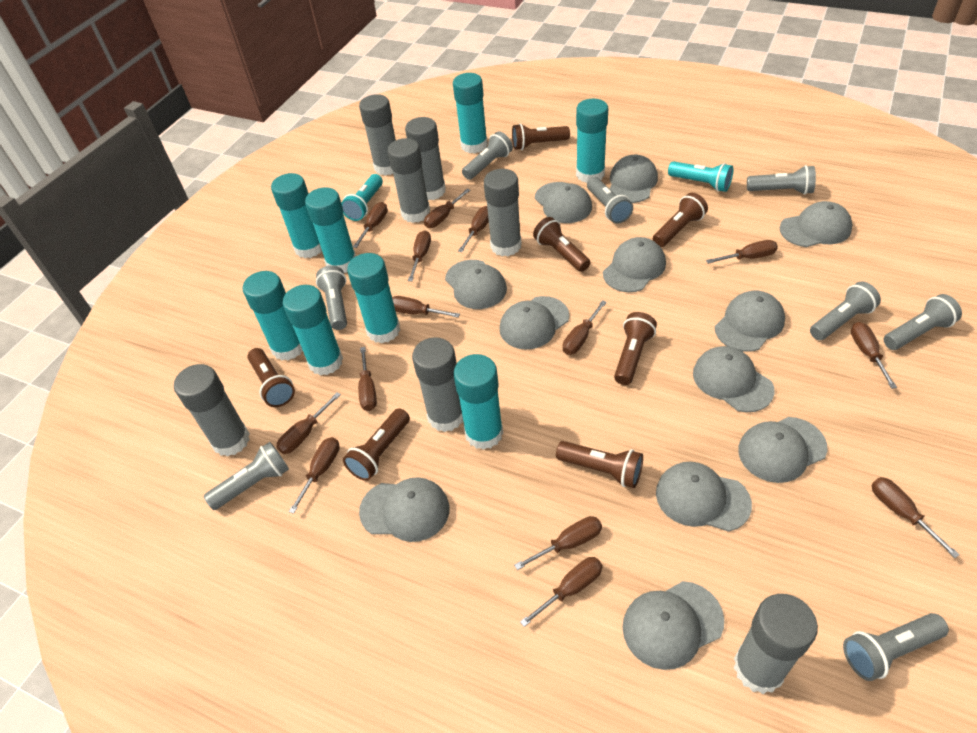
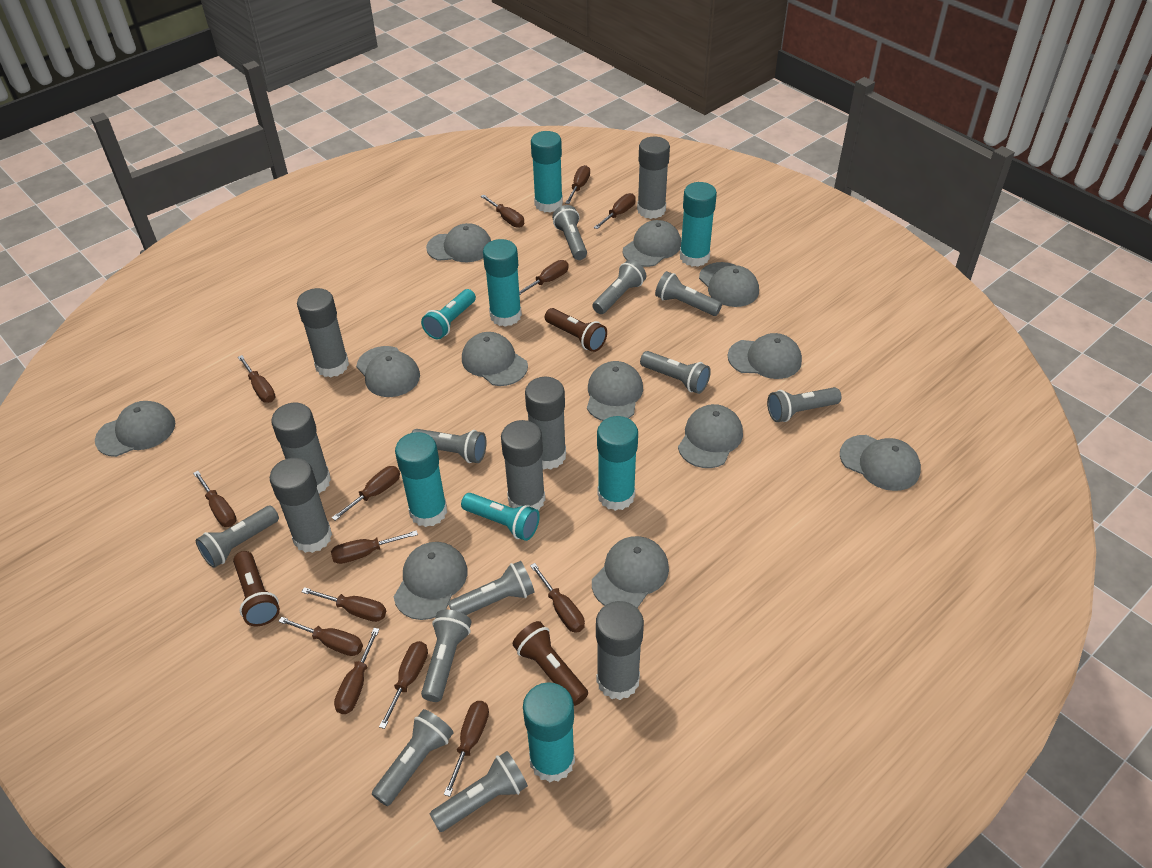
brown flashlight: [247,348,295,407] [343,408,410,481] [512,124,570,150] [533,217,590,272] [556,441,643,488] [614,312,657,385] [653,193,708,247] = 7 -> [233,551,280,626] [513,621,588,706] [545,308,607,352] = 3
grey flashlight: [204,442,289,510] [316,266,347,330] [462,131,513,180] [587,177,633,224] [747,165,816,195] [810,281,881,340] [843,613,949,681] [884,294,962,350] = 8 -> [196,506,279,568] [372,709,454,806] [411,429,487,463] [421,610,471,702] [430,751,528,832] [448,561,535,615] [552,205,587,260] [592,260,646,314] [640,351,711,394] [655,271,722,316] [767,387,842,422] = 11
turquoise glue stick: [243,271,303,360] [271,173,322,258] [282,285,343,376] [305,187,356,273] [347,253,400,343] [453,73,488,154] [453,354,503,450] [576,99,608,183] = 8 -> [395,432,447,527] [483,239,522,327] [523,682,575,782] [531,131,563,213] [597,416,638,511] [680,182,717,267] = 6

